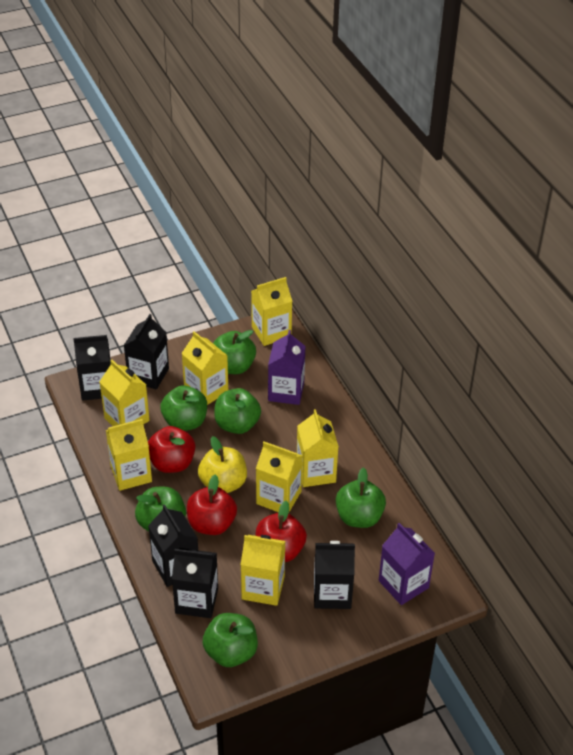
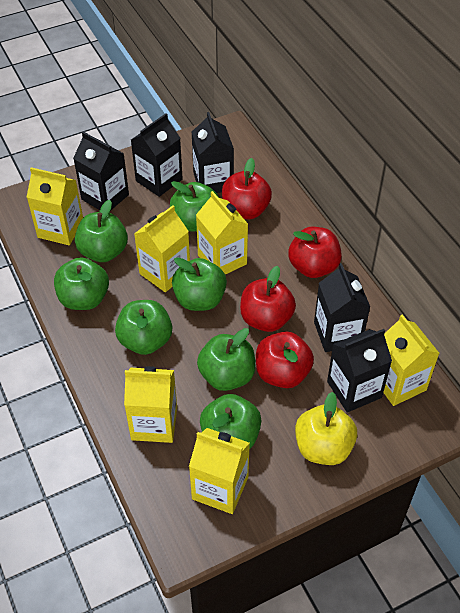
green apple: [135,487,186,531] [161,385,207,431] [203,613,258,667] [213,330,256,374] [214,388,261,434] [336,467,386,528] = 6 -> [54,257,109,310] [75,200,128,262] [115,300,172,355] [170,181,219,231] [172,257,227,311] [197,328,255,391] [200,394,262,449] = 7
purple carton: [268,330,306,405] [379,523,435,605] = 2 -> none = 0
red apple: [148,426,195,473] [187,474,237,535] [255,501,307,562] = 3 -> [222,158,272,220] [240,266,296,332] [256,331,314,388] [288,227,342,278] = 4
yellow carton: [99,360,150,426] [106,419,152,491] [181,331,228,405] [241,535,285,606] [251,277,292,346] [256,441,303,512] [297,409,339,487] = 7 -> [27,167,83,245] [124,366,177,443] [134,205,190,292] [189,428,250,514] [196,191,248,275] [383,315,440,406] = 6

